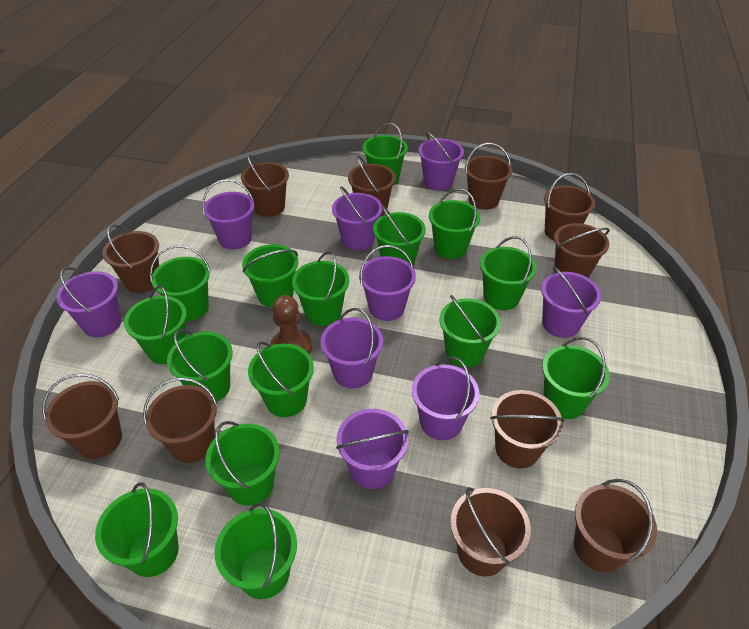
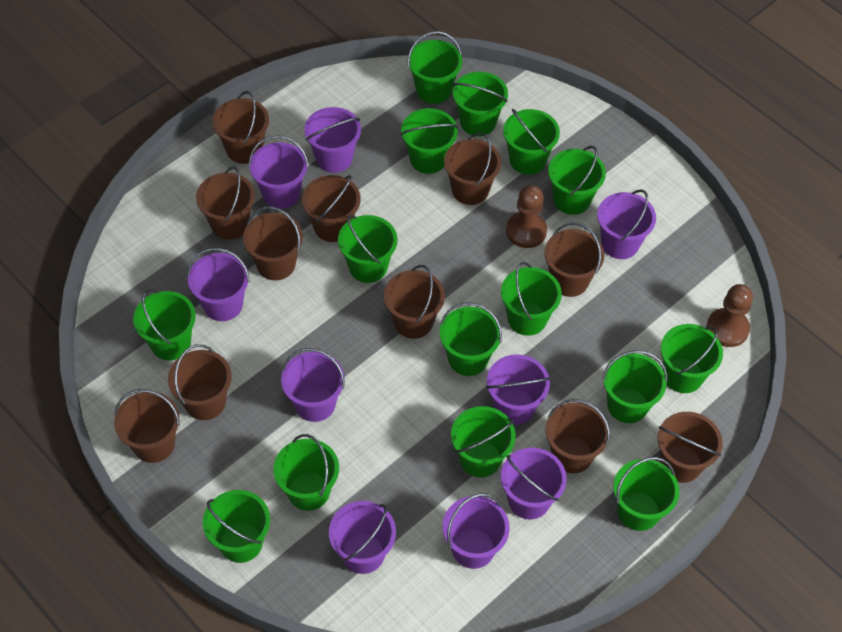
brown pawn: [270,295,312,354] = 1 -> [506,185,547,248] [706,284,753,347] = 2

